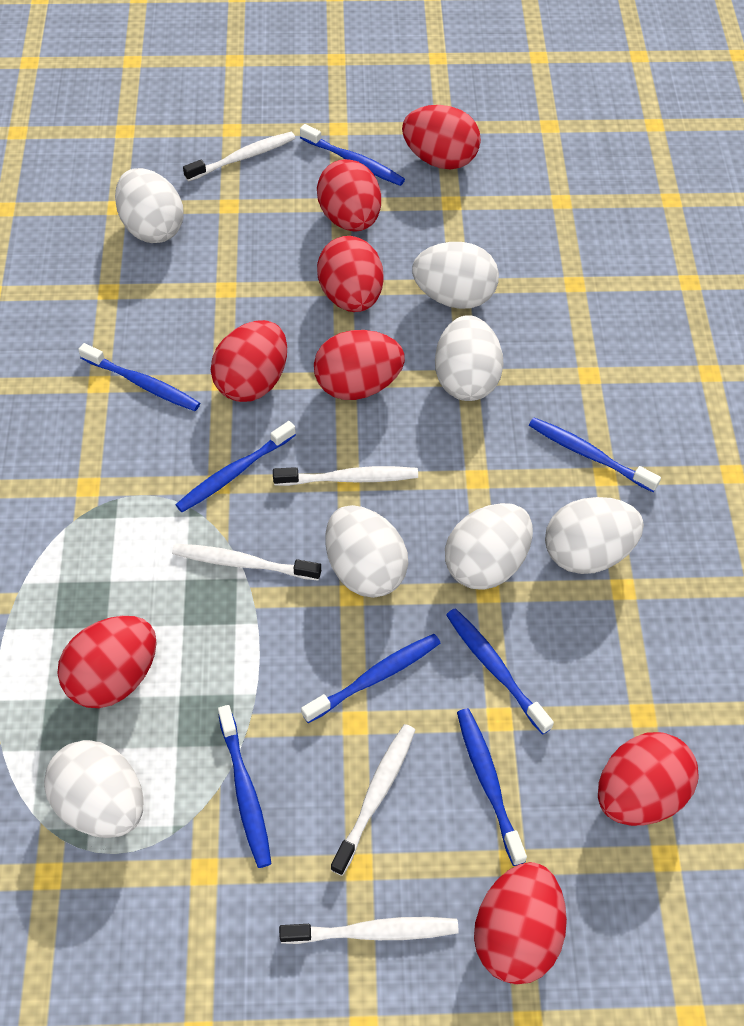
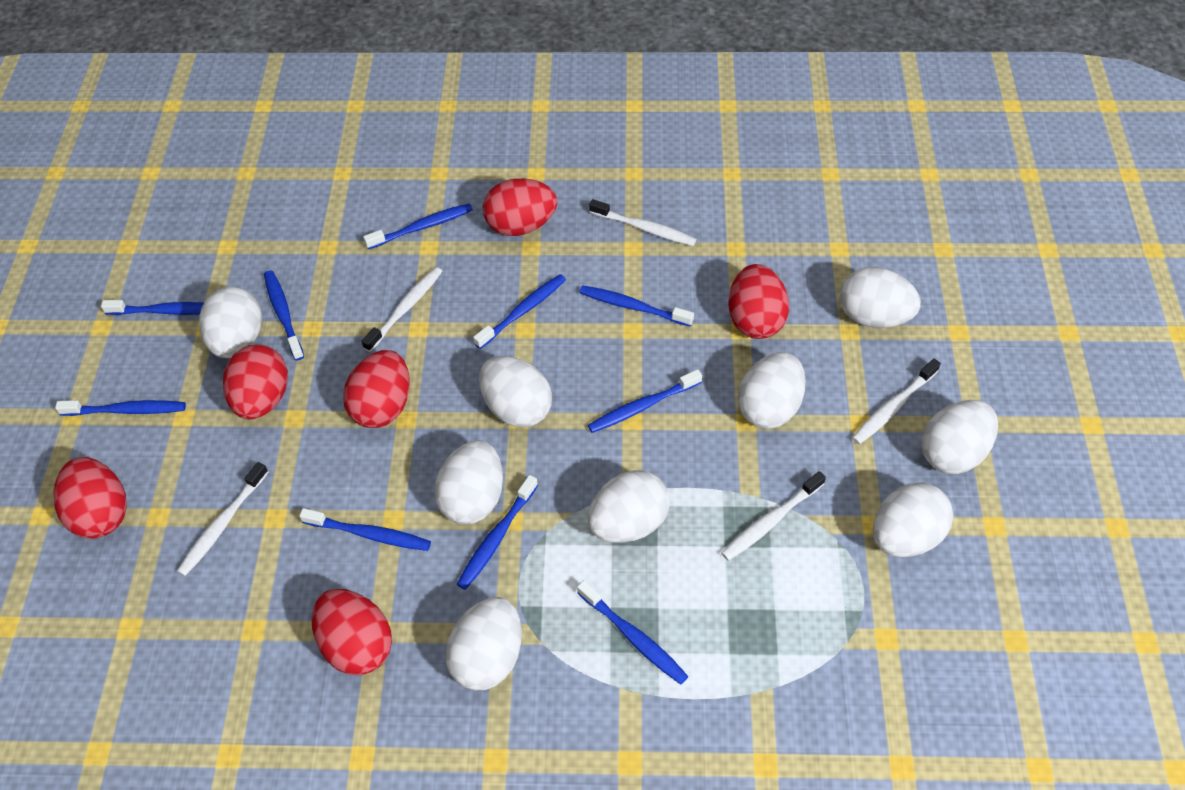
blue toothbrush: [78,343,200,411] [175,421,296,512] [218,705,272,868] [300,124,405,186] [301,634,440,723] [446,608,554,735] [457,708,527,866] [529,417,661,492] = 8 -> [55,400,186,416] [101,300,204,315] [264,270,304,361] [299,508,431,551] [363,203,473,249] [456,475,538,590] [473,274,566,349] [577,580,688,685] [579,285,694,327] [588,369,702,433] = 10
red egg: [57,616,157,708] [211,320,287,402] [314,330,405,400] [317,159,381,232] [317,236,384,312] [402,105,481,169] [474,862,567,985] [598,732,699,826] = 8 -> [53,457,127,539] [223,344,288,419] [312,589,392,675] [343,350,410,428] [483,178,557,236] [728,264,789,339] = 6
white egg: [44,740,144,838] [115,168,183,243] [326,505,408,598] [412,242,499,309] [435,315,504,401] [445,503,533,590] [545,497,644,574] = 7 -> [199,287,262,358] [434,440,503,524] [445,597,522,690] [479,356,552,428] [588,470,670,543] [738,352,806,429] [839,267,921,328] [873,482,953,557] [921,400,998,474] = 9

